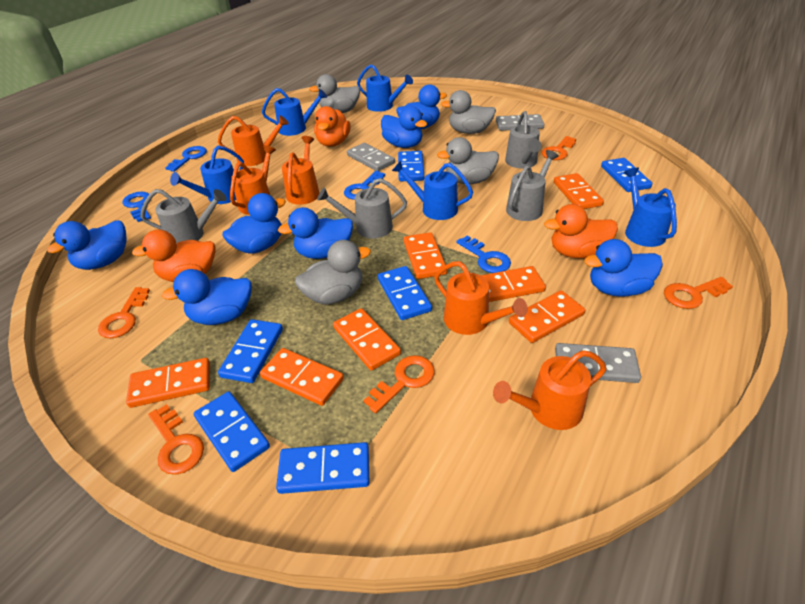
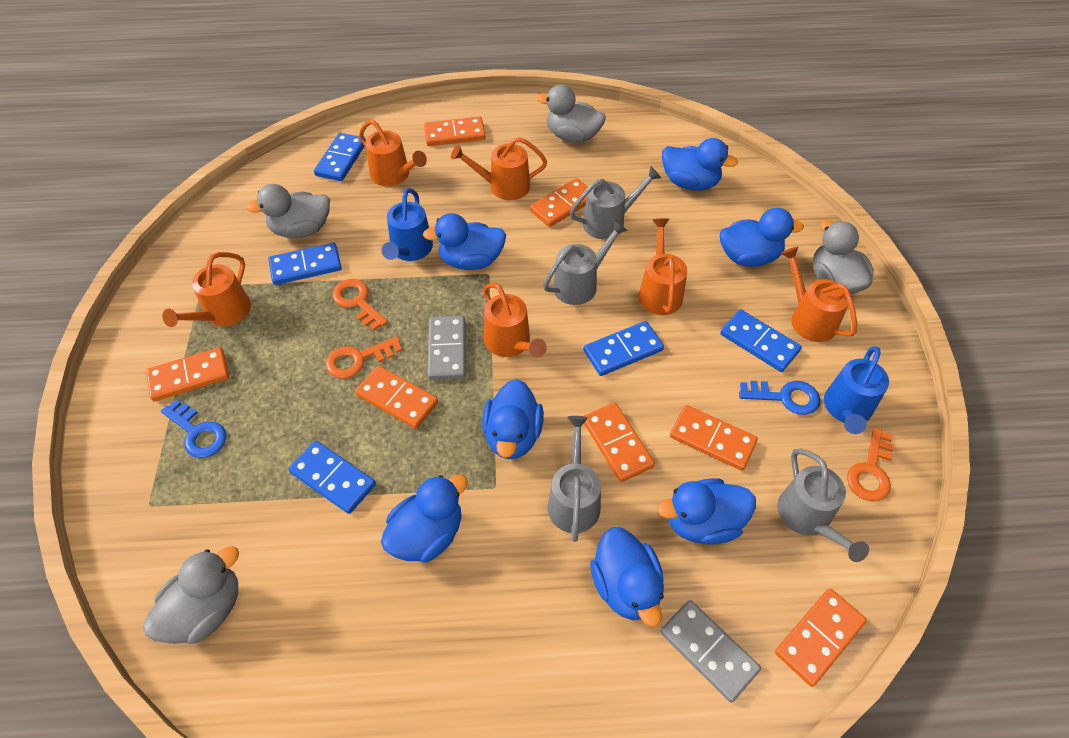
blue domino: [194,391,270,472] [218,319,283,383] [276,442,369,494] [378,266,432,320] [398,151,424,181] [601,158,652,192] = 6 -> [268,243,342,285] [289,441,376,514] [314,133,366,181] [584,321,664,376] [720,309,802,372] = 5
blue key: [122,192,151,222] [165,146,207,172] [344,171,385,200] [456,236,511,273] = 4 -> [161,400,227,458] [739,381,820,415] = 2
blue watering can: [170,146,244,204] [262,88,327,136] [357,65,413,112] [392,161,473,220] [624,168,677,247] = 5 -> [382,188,433,261] [824,346,889,434] = 2
grey domino: [347,143,395,171] [496,114,544,131] [555,343,641,383] = 3 -> [428,316,466,380] [660,600,761,702] = 2
orange duck: [132,229,216,282] [314,106,350,147] [544,204,618,258] = 3 -> none = 0
orange key: [98,287,150,338] [148,404,204,475] [364,355,435,413] [542,136,576,160] [664,277,733,309] = 5 -> [326,336,402,379] [332,279,388,331] [847,428,894,501] = 3
orange watering can: [218,115,289,166] [230,145,276,215] [282,136,319,205] [434,261,528,335] [493,350,606,430] = 5 -> [162,252,251,327] [359,120,427,187] [451,137,547,200] [483,283,547,358] [639,219,687,315] [781,247,857,342] = 6

